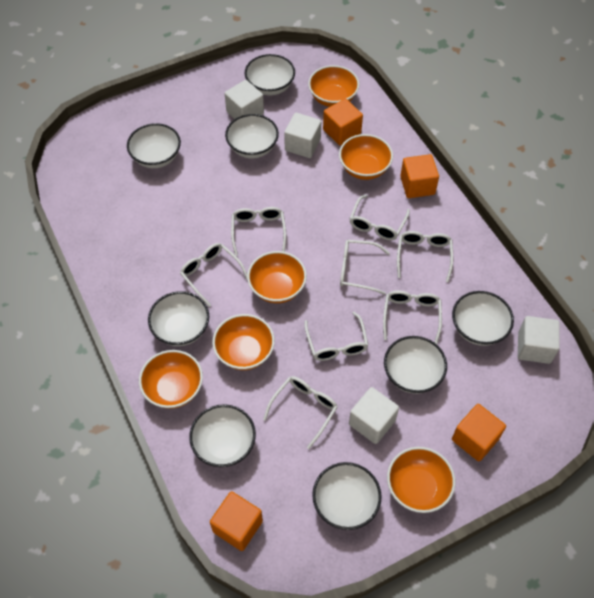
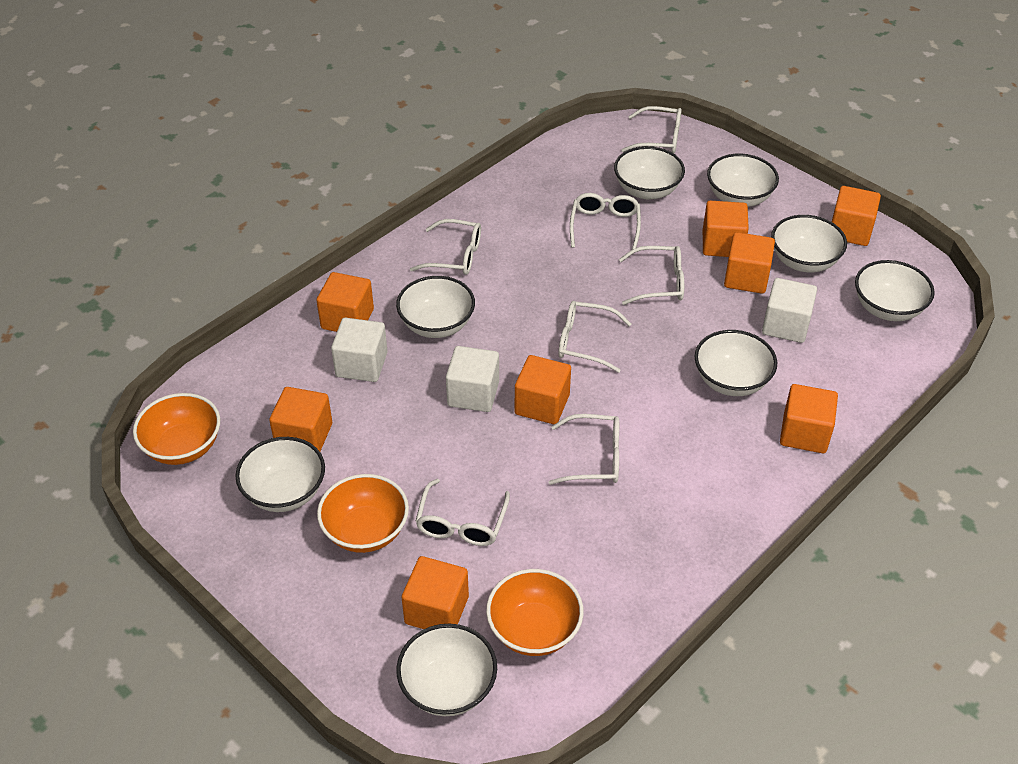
orange bowl: [139,350,203,409] [212,314,275,370] [247,251,307,303] [308,65,359,107] [339,134,393,180] [387,447,456,513] = 6 -> [133,393,220,465] [317,474,409,553] [486,569,584,656] = 3
orange cube: [210,491,263,551] [323,99,363,146] [400,154,439,198] [452,404,506,461] = 4 -> [269,387,332,451] [316,272,374,332] [402,556,469,629] [515,355,571,424] [703,201,749,257] [724,232,775,294] [780,384,838,453] [832,186,881,246] = 8
white cube: [225,80,264,119] [284,113,321,158] [349,387,399,444] [518,316,560,364] = 4 -> [331,318,388,382] [446,346,499,412] [762,278,817,343] = 3
white glasses: [180,243,247,307] [231,207,286,256] [263,376,338,449] [304,312,368,361] [340,240,390,295] [349,195,410,240] [383,290,442,344] [397,231,453,282] = 8 -> [410,219,481,275] [416,479,510,546] [549,414,619,485] [558,301,631,373] [570,193,641,250] [619,246,684,305] [622,106,682,153] = 7

